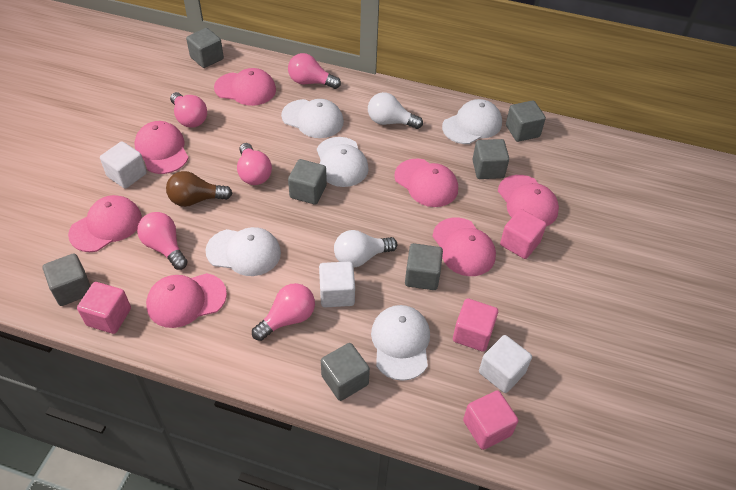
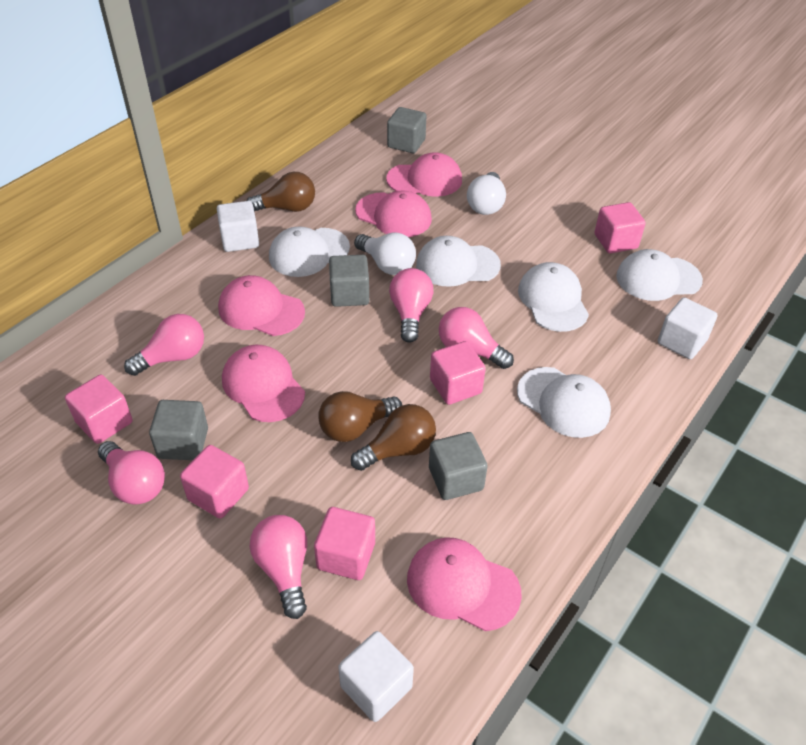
brown light bulb: [166,171,232,207] = 1 -> [247,172,315,212] [318,391,402,442] [351,404,436,471] = 3
grey cube: [43,253,90,306] [186,28,224,68] [288,159,327,205] [321,343,370,401] [405,243,443,290] [472,139,509,179] [506,101,546,142] = 7 -> [149,400,208,460] [329,255,369,307] [387,107,426,153] [429,432,488,500] = 4
pink cap: [68,195,142,252] [134,121,188,174] [146,273,227,328] [214,68,276,106] [394,158,458,207] [433,218,496,276] [498,175,559,226] = 7 -> [218,275,305,336] [222,345,305,422] [355,191,432,237] [386,152,462,197] [407,537,522,631] = 5
pink cube: [77,282,131,334] [453,298,498,352] [463,390,518,450] [500,209,546,259] = 4 -> [65,374,133,444] [180,445,249,519] [314,507,375,580] [430,341,486,405] [595,202,646,253] = 5

